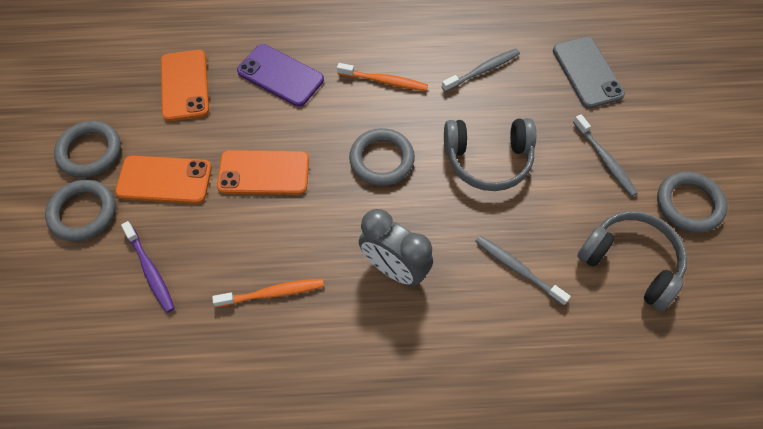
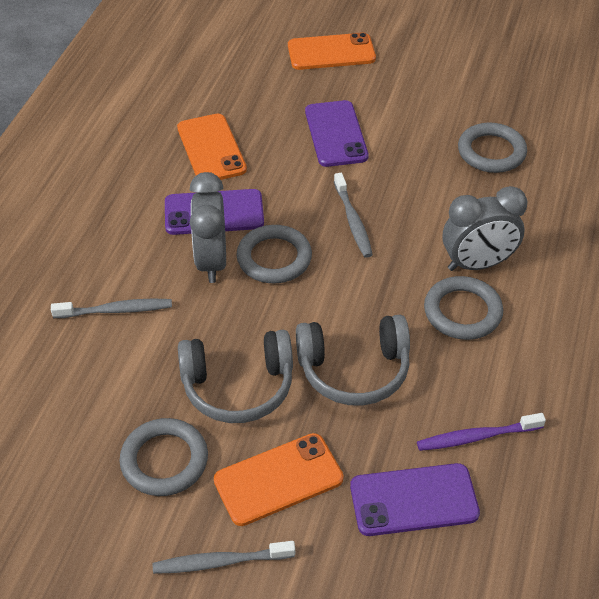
grey clock: [359,209,433,286] = 1 -> [190,172,226,283] [443,186,527,271] = 2
grey phone: [553,37,625,108] = 1 -> none = 0
orange toothbrush: [212,279,324,307] [337,63,428,91] = 2 -> none = 0
purple phone: [237,44,324,107] = 1 -> [165,189,264,235] [305,100,368,167] [350,463,480,536] = 3

